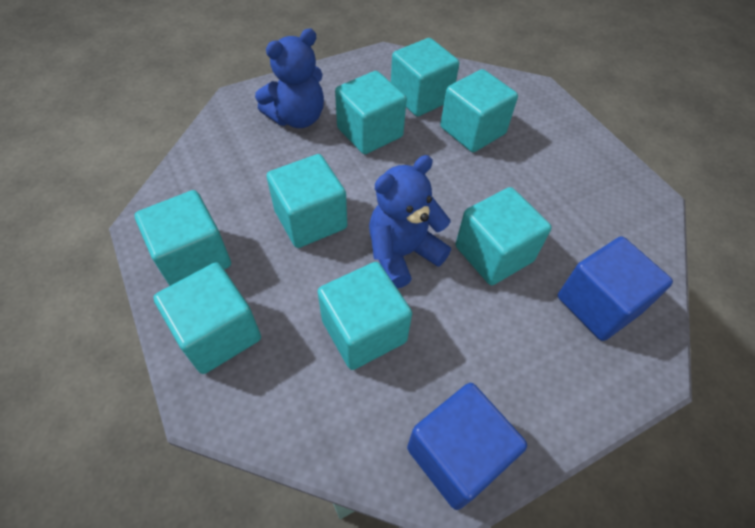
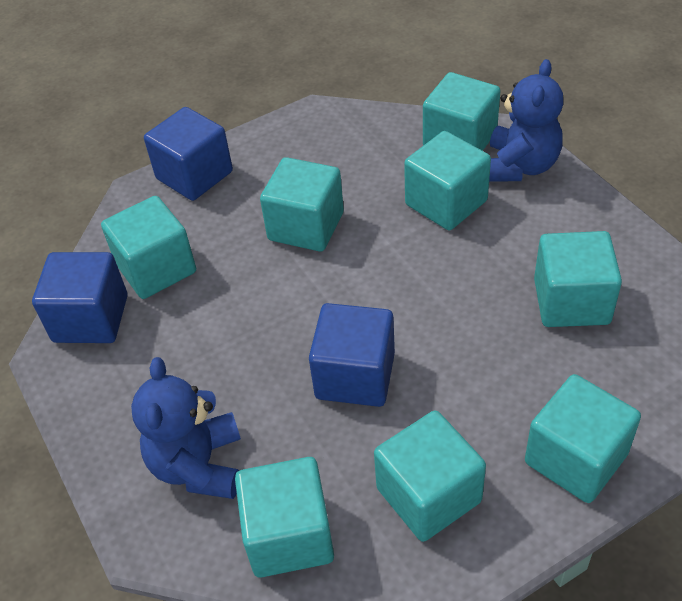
blue cube: [407,383,527,510] [558,236,673,341] = 2 -> [32,252,128,343] [144,107,233,201] [309,303,395,407] = 3

